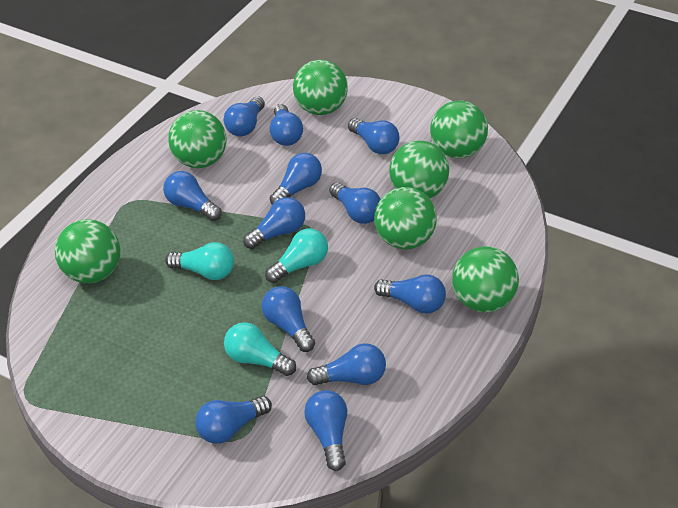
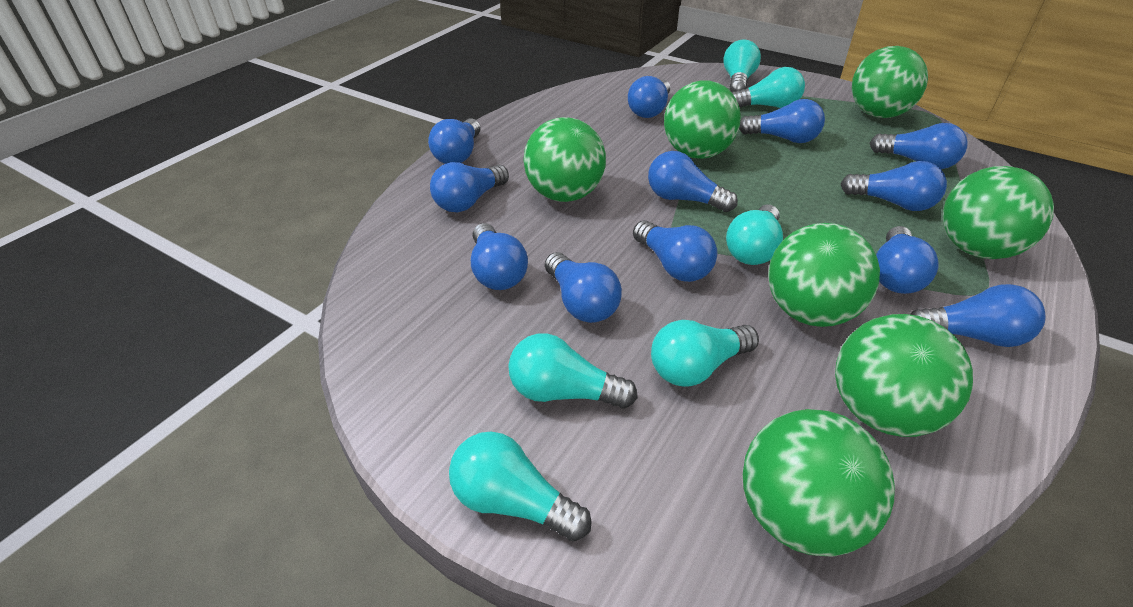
turquoise light bulb: [165,242,234,280] [224,322,296,376] [265,228,328,283] = 3 -> [449,432,591,541] [508,333,638,408] [651,320,759,387] [723,40,761,92] [726,204,783,265] [732,67,805,108] = 6

